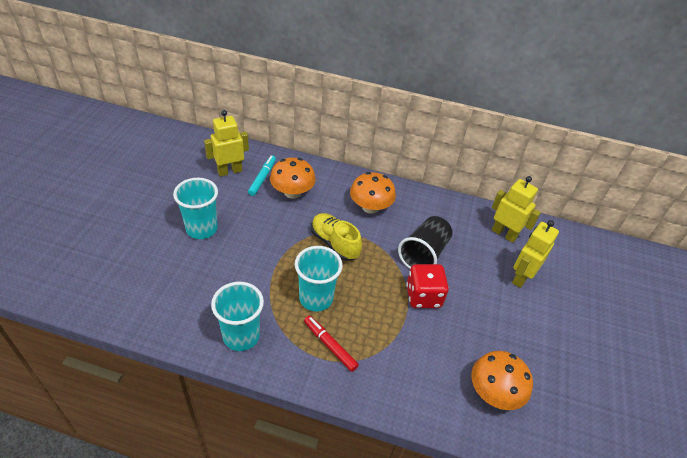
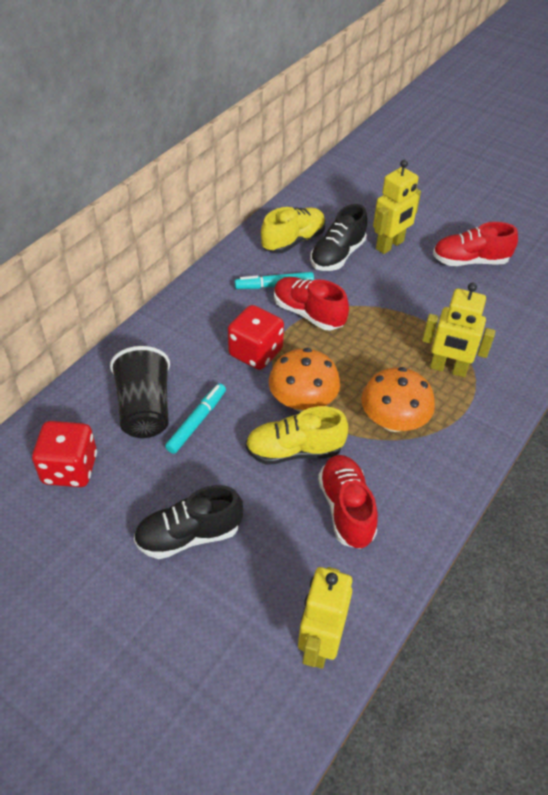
black shoe: none = 0 -> [134,485,243,559] [310,204,367,271] = 2
orange mushroom: [270,158,316,199] [350,172,396,214] [471,351,533,410] = 3 -> [269,348,340,412] [361,367,435,432] = 2
red dice: [406,264,449,308] = 1 -> [32,421,97,487] [228,305,284,370] = 2
red marker: [304,316,359,372] = 1 -> none = 0
red shoe: none = 0 -> [274,277,349,330] [318,455,378,549] [433,222,518,266] = 3
turquoise cup: [173,178,218,239] [211,282,264,351] [295,246,343,312] = 3 -> none = 0
turquoise marker: [248,156,276,196] = 1 -> [165,383,226,454] [234,272,314,289] = 2
yellow shoe: [311,213,362,261] = 1 -> [245,406,348,465] [261,207,325,253] = 2

